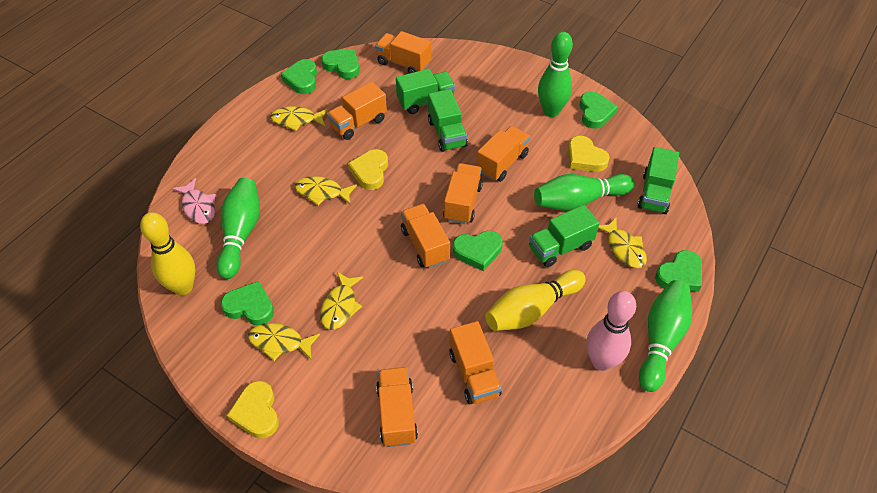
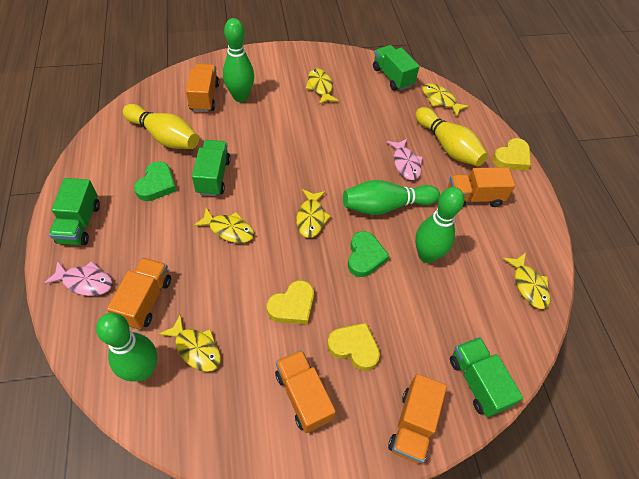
green heart: [221,281,274,325] [281,59,317,94] [321,49,359,79] [453,231,503,271] [579,92,618,129] [655,250,702,292] = 6 -> [134,161,176,201] [348,231,390,277] = 2
orange truck: [327,82,387,140] [375,31,431,74] [376,367,418,447] [401,204,450,268] [443,163,483,224] [449,321,502,404] [477,126,530,182] = 7 -> [107,257,171,329] [186,64,219,112] [275,350,336,433] [388,374,447,464] [448,167,515,207] = 5
pink bowling pin: [586,291,636,371] = 1 -> none = 0
pink fish: [172,178,216,224] = 1 -> [43,261,113,296] [387,138,423,180] = 2
yellow fish: [248,323,320,361] [270,106,328,131] [295,176,357,205] [320,272,363,330] [598,217,647,268] = 5 -> [159,314,221,372] [193,208,255,243] [296,189,331,238] [305,68,339,104] [422,83,469,117] [503,253,550,309] = 6

